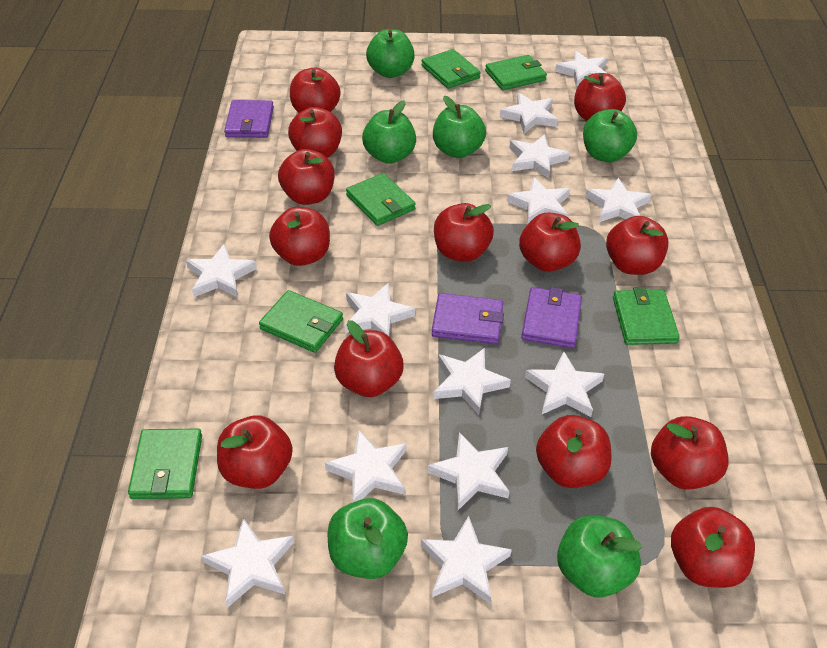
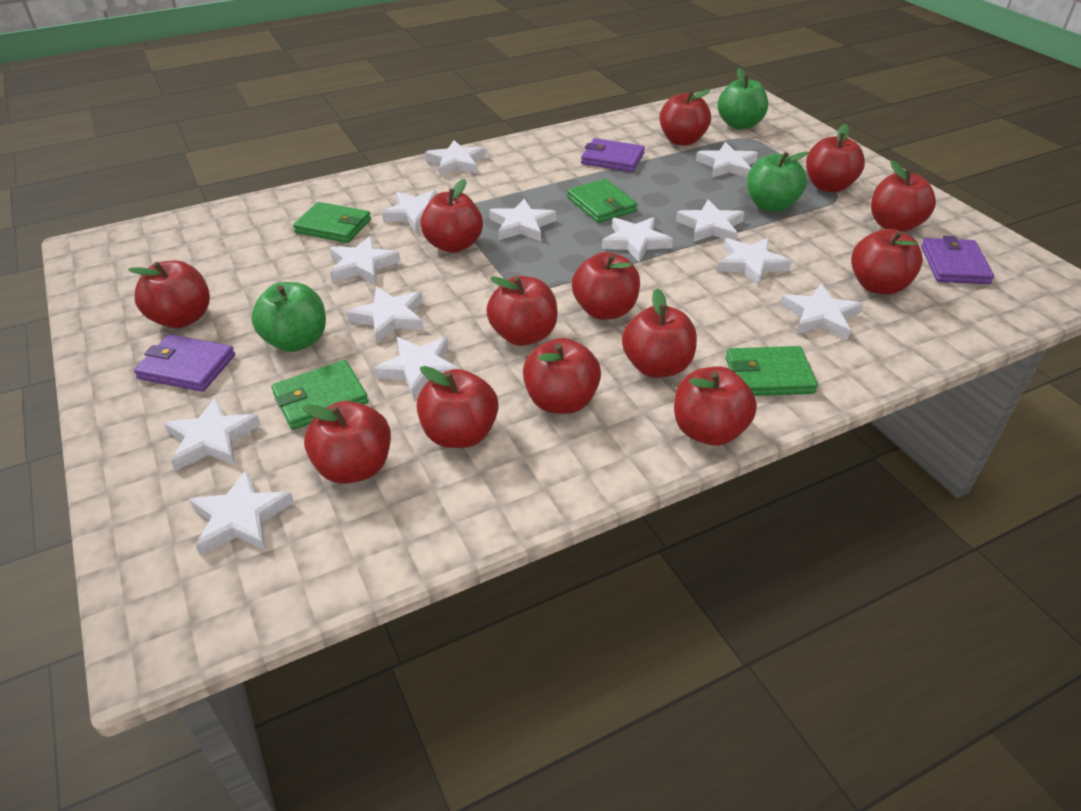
green apple: [328,498,408,579] [362,101,416,164] [366,29,415,78] [433,96,486,158] [557,515,642,598] [583,109,637,162] = 6 -> [251,282,326,352] [718,68,768,129] [747,152,808,212] = 3
green wallet: [128,429,202,499] [259,290,343,353] [346,173,416,226] [421,49,481,89] [485,55,547,90] [613,287,680,345] = 6 -> [271,360,368,430] [293,202,371,243] [567,179,638,223] [726,346,818,396] = 4

